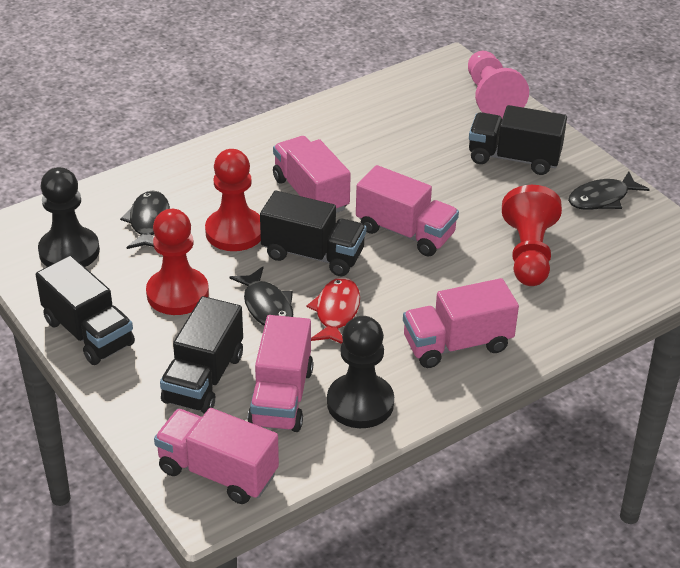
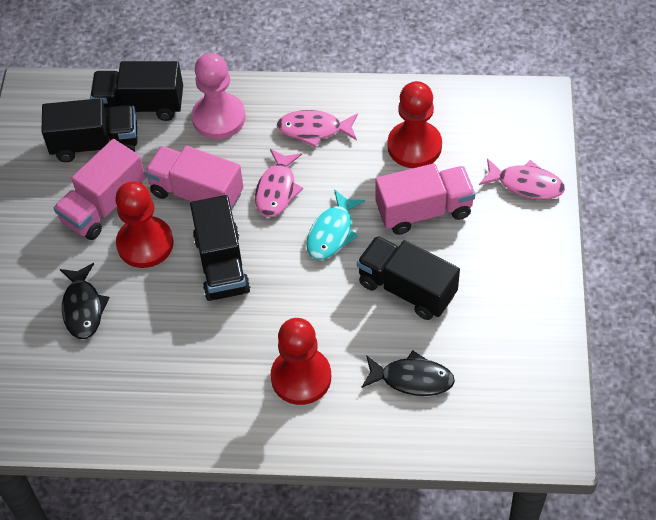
black fish: [120,191,170,249] [230,267,293,326] [568,171,650,210] = 3 -> [60,263,110,339] [361,350,455,396] = 2
black pawn: [38,167,100,267] [327,316,394,428] = 2 -> none = 0
pink fish: none = 0 -> [255,149,303,217] [277,110,358,147] [479,158,565,199] = 3
pink truck: [154,408,279,504] [247,315,313,432] [273,136,351,213] [356,165,459,257] [403,278,519,368] = 5 -> [54,139,145,240] [144,146,243,210] [375,163,475,235] = 3
red fish: [307,277,360,344] = 1 -> none = 0
turquoise fish: none = 0 -> [306,189,365,260] = 1

